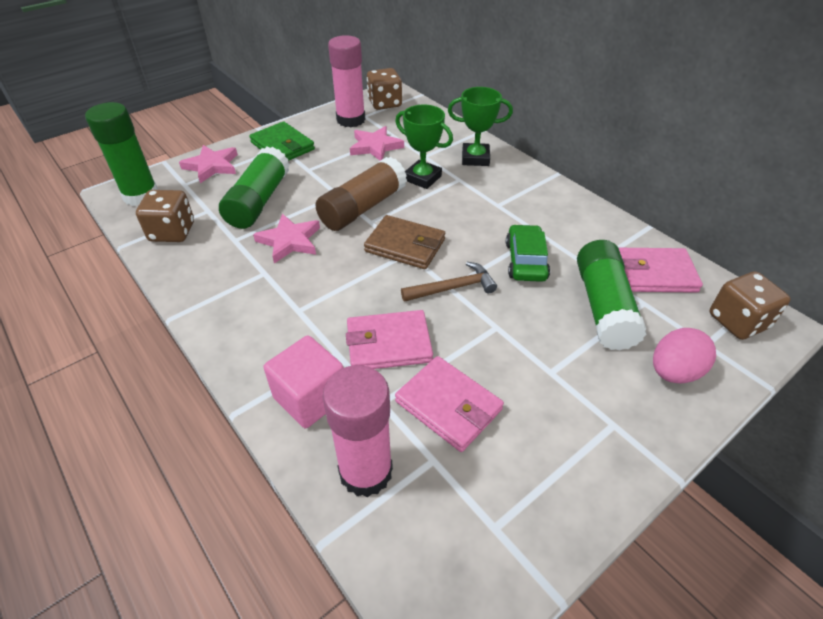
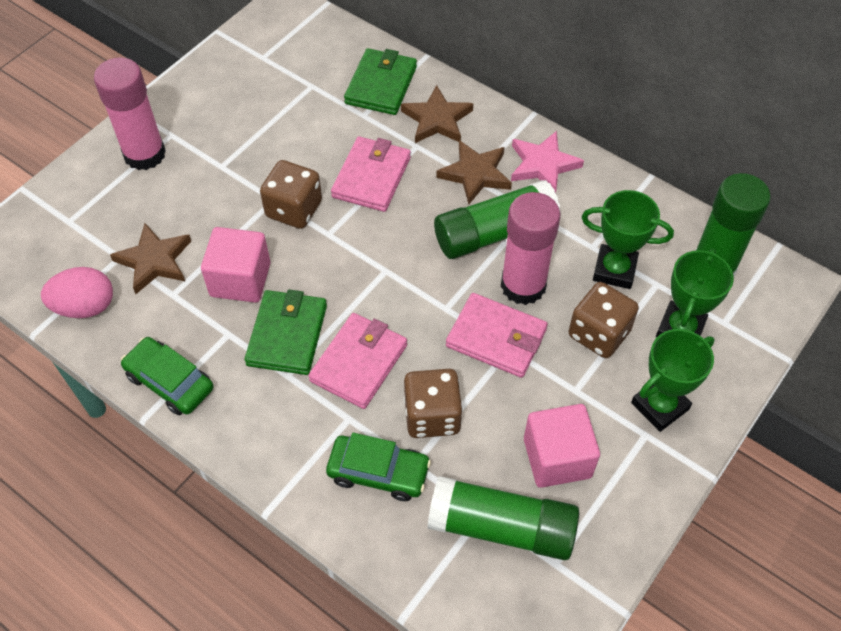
brown glue stick: [315,157,407,231] = 1 -> none = 0
brown hammer: [401,262,497,302] = 1 -> none = 0
brown star: none = 0 -> [110,223,191,294] [401,85,473,143] [436,140,512,204] = 3
brown wallet: [364,215,445,269] = 1 -> none = 0
green car: [506,224,550,282] = 1 -> [121,337,214,415] [326,433,431,501] = 2
green trophy: [395,105,453,189] [448,87,513,166] = 2 -> [582,190,674,289] [631,329,715,432] [656,248,734,337] = 3
green wallet: [249,121,315,161] = 1 -> [244,289,327,375] [344,48,417,115] = 2
pink cube: [264,335,343,428] = 1 -> [201,227,270,303] [524,404,600,488] = 2
pink star: [179,145,238,183] [253,214,320,264] [350,126,404,161] = 3 -> [511,131,584,194] = 1

